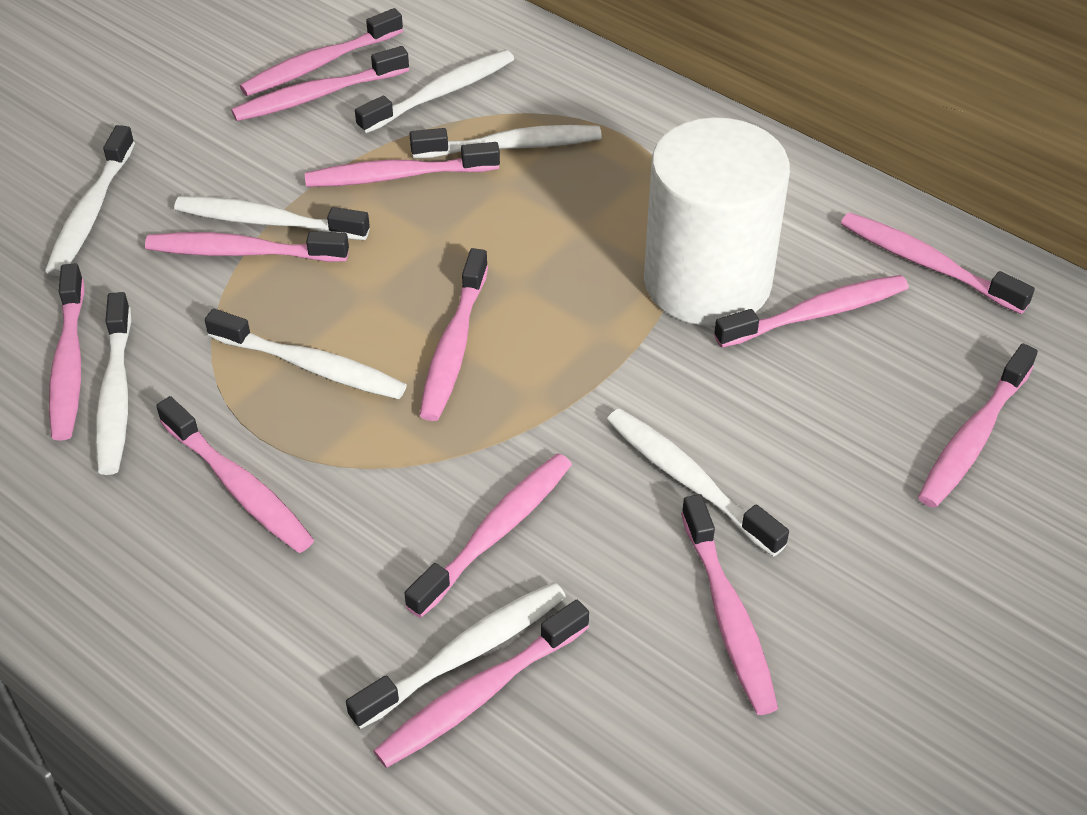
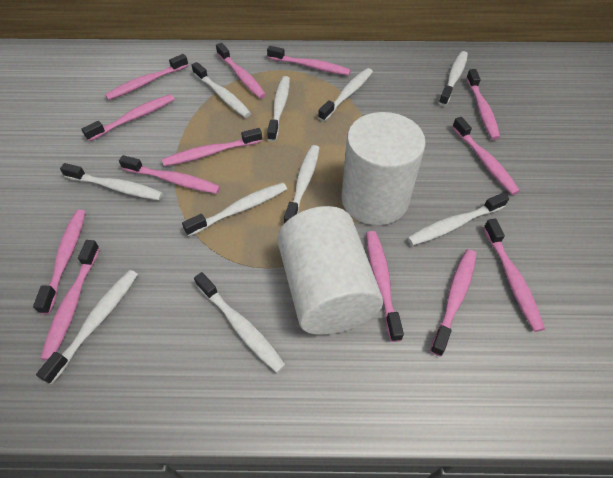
white cylinder: [644,117,790,326] = 1 -> [277,206,383,335] [341,112,426,225] = 2
white toothbrush: [45,125,135,276] [95,292,131,475] [174,196,370,240] [205,309,407,399] [346,582,566,729] [355,50,514,134] [410,125,602,158] [607,409,789,557] = 8 -> [36,270,138,384] [60,163,163,200] [182,182,287,236] [192,62,251,118] [194,272,286,373] [267,76,290,142] [284,145,319,224] [318,68,373,122] [407,193,509,246] [439,51,468,106] = 10

